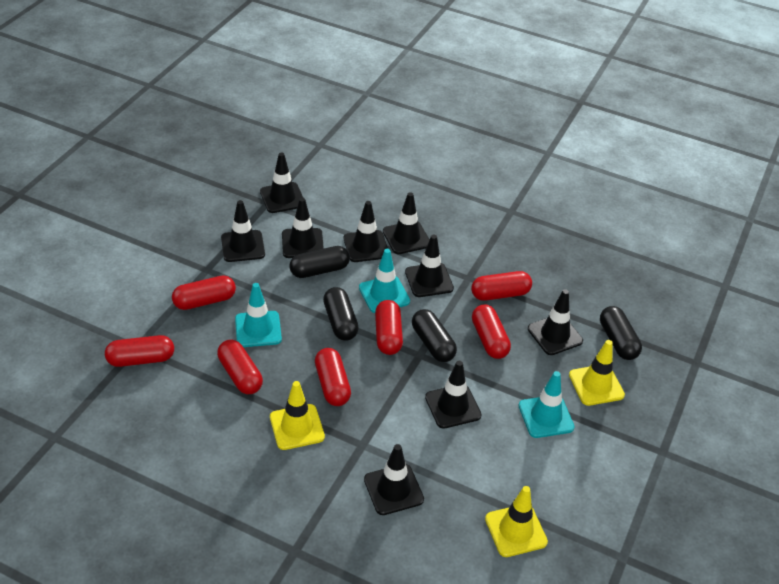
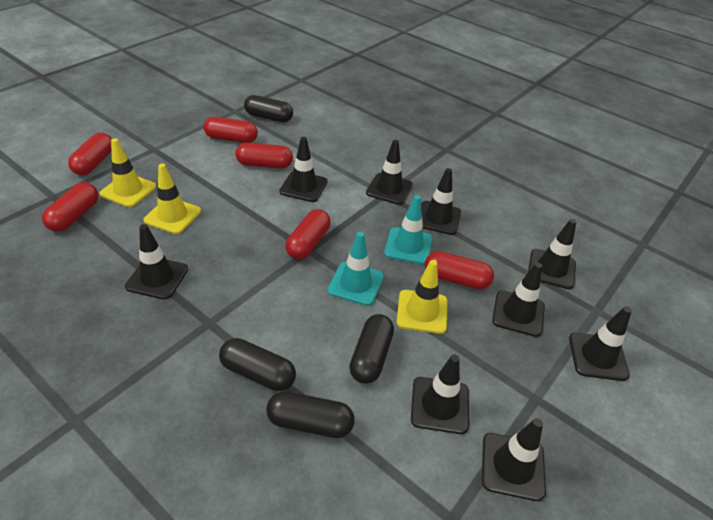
red capsule: [105,335,174,367] [172,275,236,310] [217,340,263,394] [315,348,351,406] [375,300,403,355] [471,271,532,301] [472,305,511,359] = 7 -> [42,182,99,232] [68,133,112,175] [204,117,258,143] [235,143,293,169] [285,209,331,259] [425,251,494,289] = 6
turquoise traffic cone: [235,283,282,347] [359,249,410,313] [519,371,575,438] = 3 -> [327,232,384,306] [384,195,433,264] = 2

